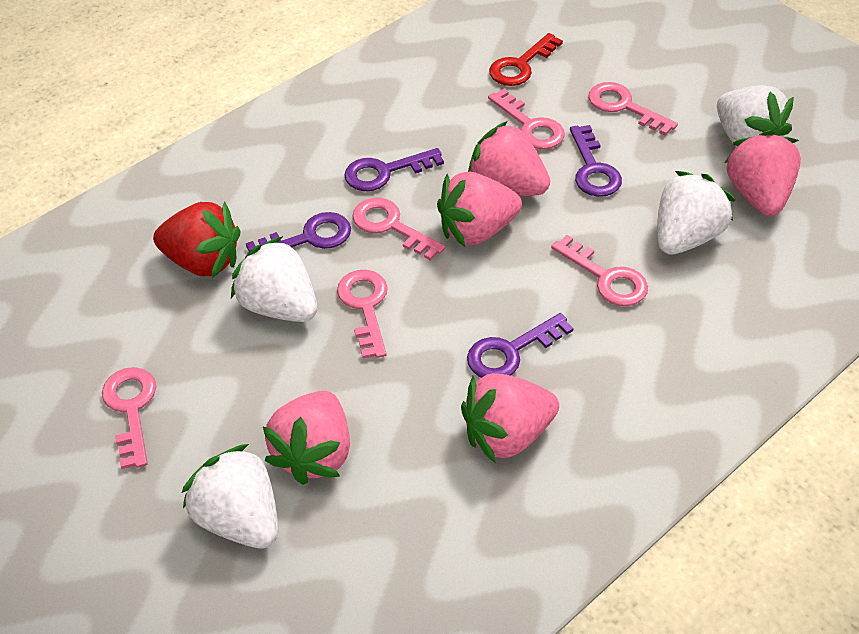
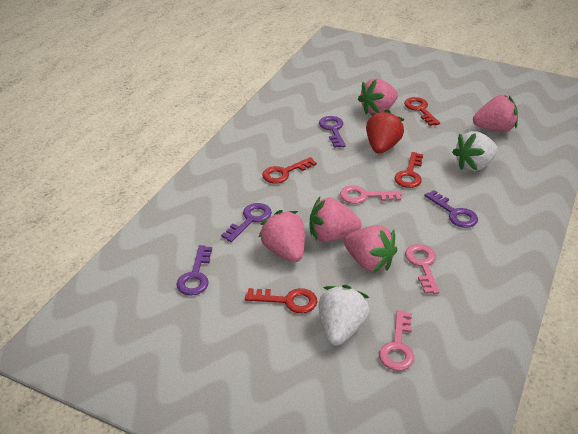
pink key: [102,367,156,469] [337,269,388,359] [352,197,445,261] [488,89,565,149] [551,235,648,306] [588,82,678,136] = 6 -> [340,185,401,204] [379,310,414,371] [405,244,440,294] = 3
red key: [489,33,563,86] = 1 -> [245,288,318,313] [262,157,317,184] [394,152,423,188] [404,97,440,126] = 4
white strawberry: [182,444,278,549] [231,236,317,322] [657,171,735,255] [717,85,794,147] = 4 -> [318,285,369,346] [452,131,498,171] = 2

